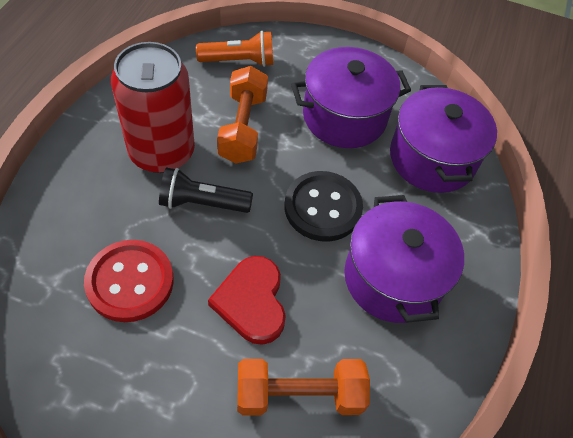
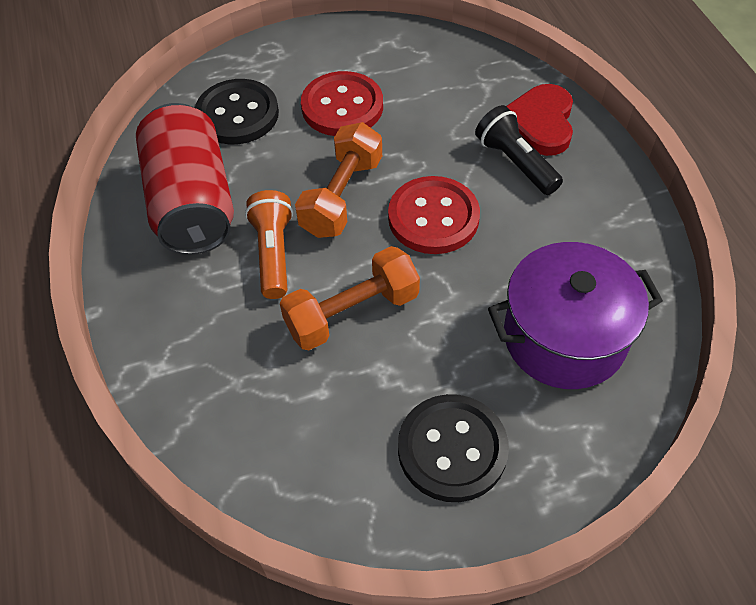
black button: [285,171,363,242] = 1 -> [195,79,279,145] [398,394,509,502] = 2
purple pot: [291,47,411,148] [344,195,464,323] [390,85,497,193] = 3 -> [488,242,663,389] = 1
red button: [84,240,174,322] = 1 -> [301,71,383,136] [388,176,480,254] = 2

